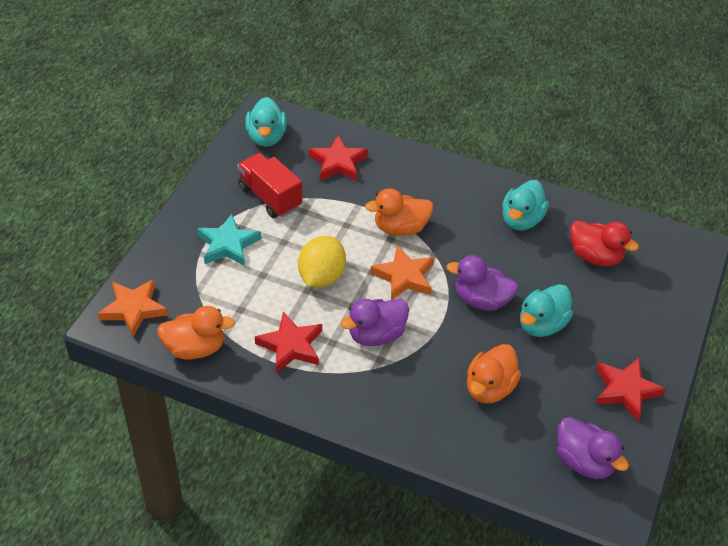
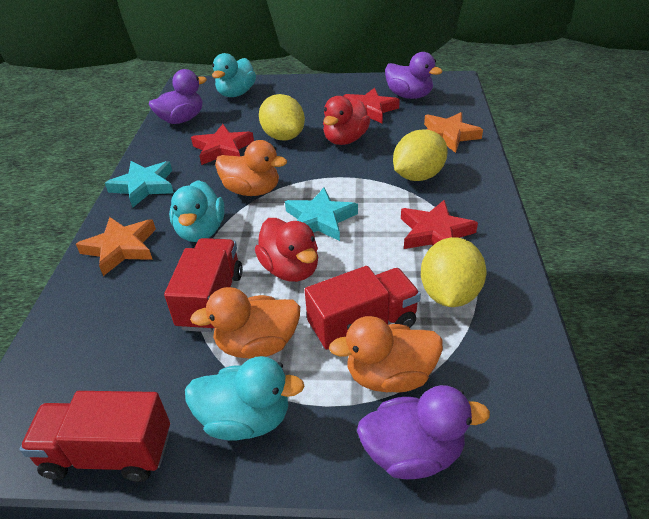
red duck: [570,220,639,266] = 1 -> [255,218,318,282] [323,96,370,145] = 2
red truck: [237,153,302,218] = 1 -> [19,391,170,482] [164,238,243,332] [305,266,421,350] = 3
turquoise star: [197,214,261,266] = 1 -> [105,161,174,208] [285,188,358,241] = 2
yellow lemon: [298,236,346,287] = 1 -> [259,94,305,141] [393,129,448,181] [421,237,487,307] = 3

